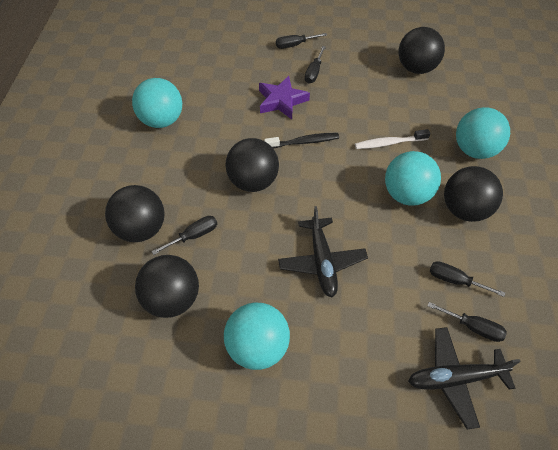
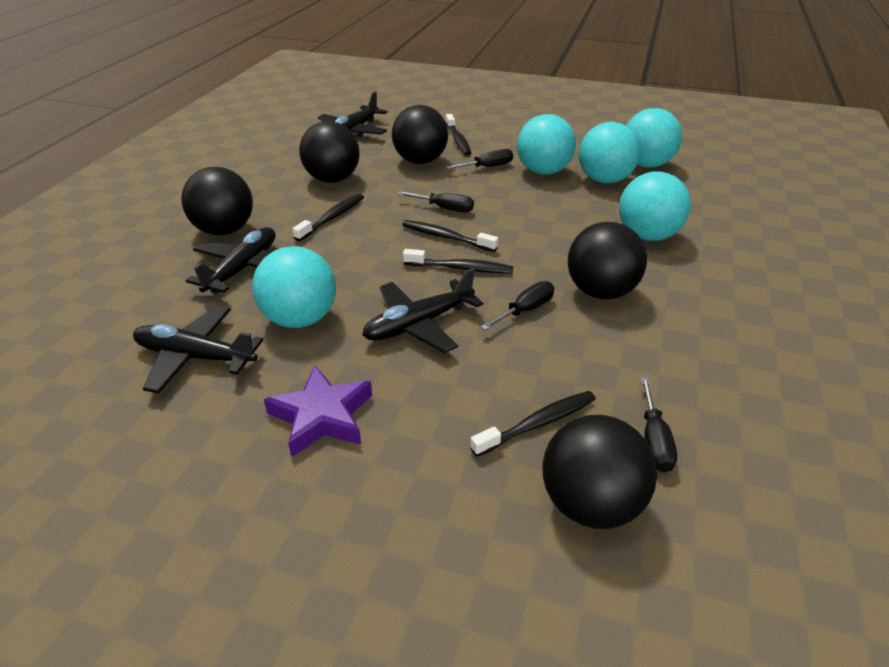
black plane: [278,206,368,297] [408,327,521,429] = 2 -> [133,306,263,394] [185,227,276,294] [318,91,388,137] [362,268,483,353] = 4
black screwdriver: [151,216,217,255] [276,33,327,49] [305,46,326,83] [428,302,507,342] [430,261,505,297] = 5 -> [398,191,474,212] [446,149,513,169] [481,281,554,330] [641,377,677,473] = 4
black toothbrush: [264,133,339,149] = 1 -> [292,194,364,241] [402,220,498,252] [403,249,514,274] [446,114,471,156] [470,391,596,457] = 5
turquoise ball: [132,78,182,128] [224,302,290,370] [385,151,441,206] [456,107,510,159] = 4 -> [252,246,336,328] [517,114,576,175] [579,122,640,183] [619,171,691,241] [626,108,682,168] = 5
white toothbrush: [355,129,431,149] = 1 -> none = 0

